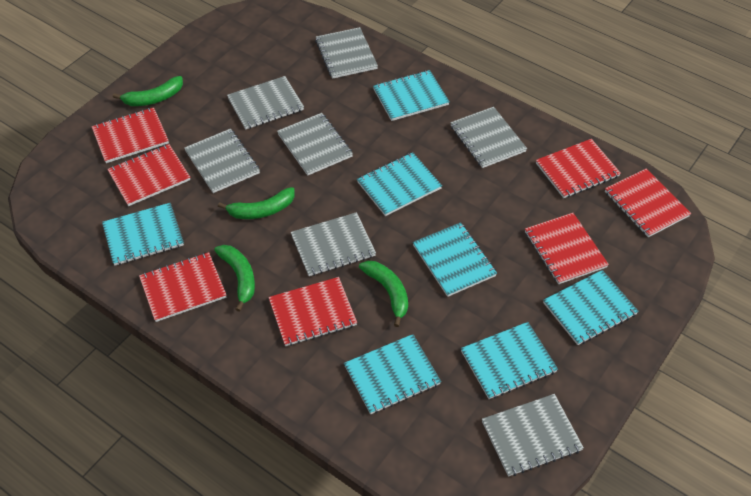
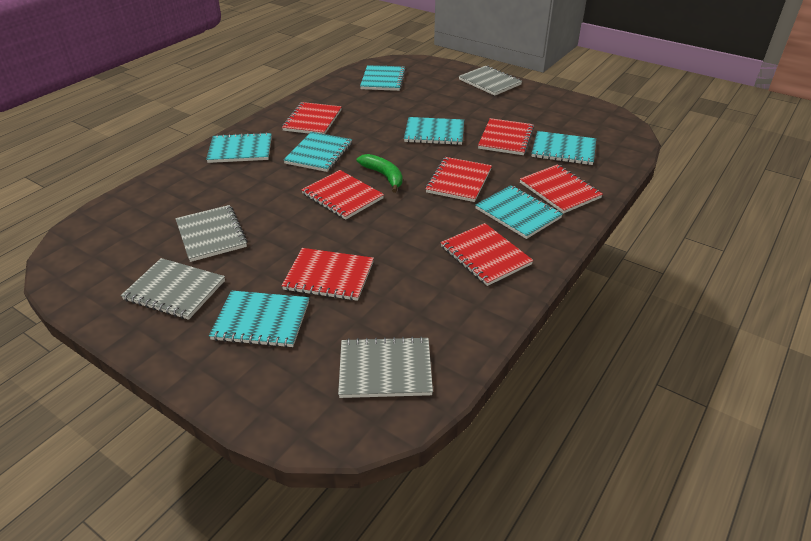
green banana: [113,76,183,106] [214,245,255,312] [218,187,295,219] [359,261,408,327] = 4 -> [357,154,403,193] = 1
grey notebook: [184,129,260,193] [227,76,304,129] [277,113,353,176] [291,212,376,276] [315,27,378,79] [450,107,527,168] [482,394,584,476] = 7 -> [121,258,225,320] [175,205,248,262] [338,336,433,398] [459,66,522,96] = 4

